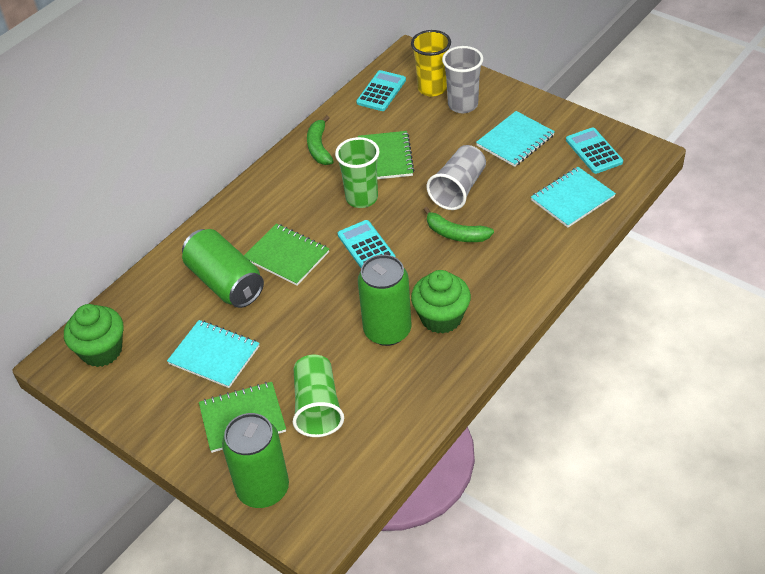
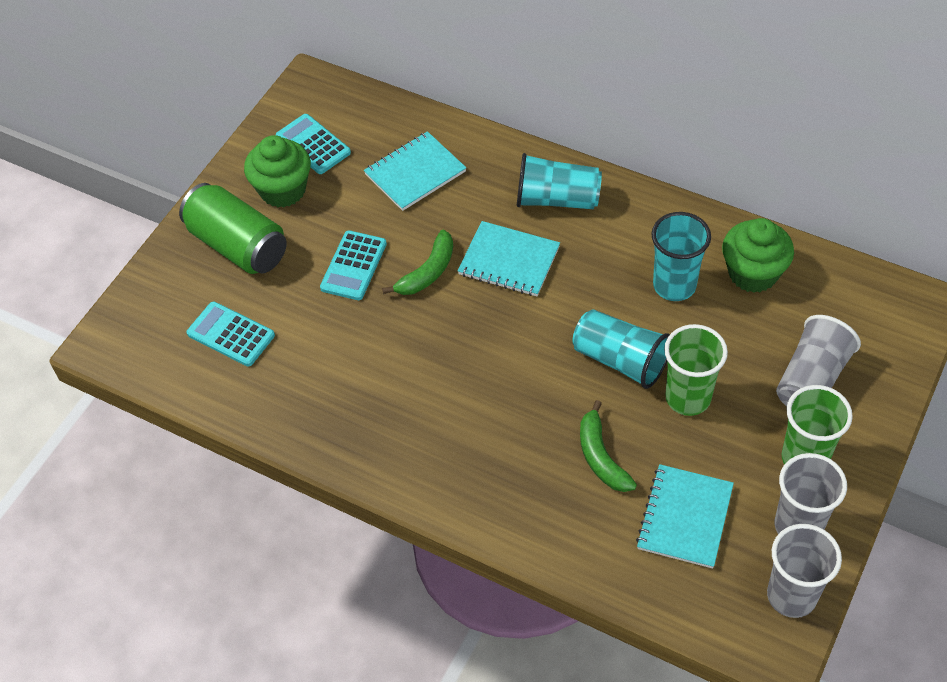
green can: [182,229,264,308] [222,413,289,508] [358,255,411,346] = 3 -> [179,183,287,274] = 1
green notebook: [199,382,286,453] [244,223,329,286] [358,131,414,179] = 3 -> none = 0
grey cup: [427,145,486,210] [442,46,483,113] = 2 -> [767,524,842,618] [775,453,847,534] [776,315,861,406] = 3
turquoise cup: none = 0 -> [517,153,602,209] [572,309,670,389] [651,212,711,301] = 3
yellow cup: [411,30,451,97] = 1 -> none = 0

